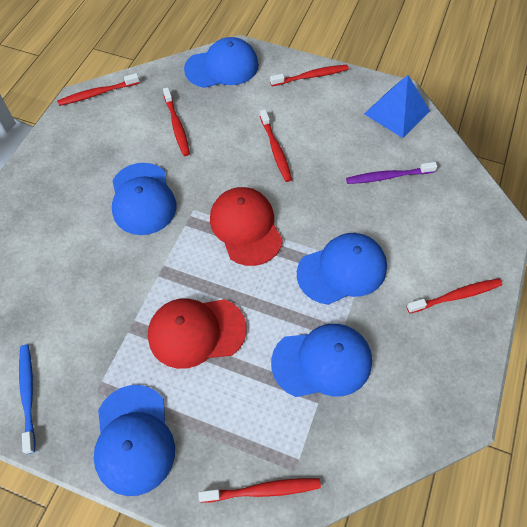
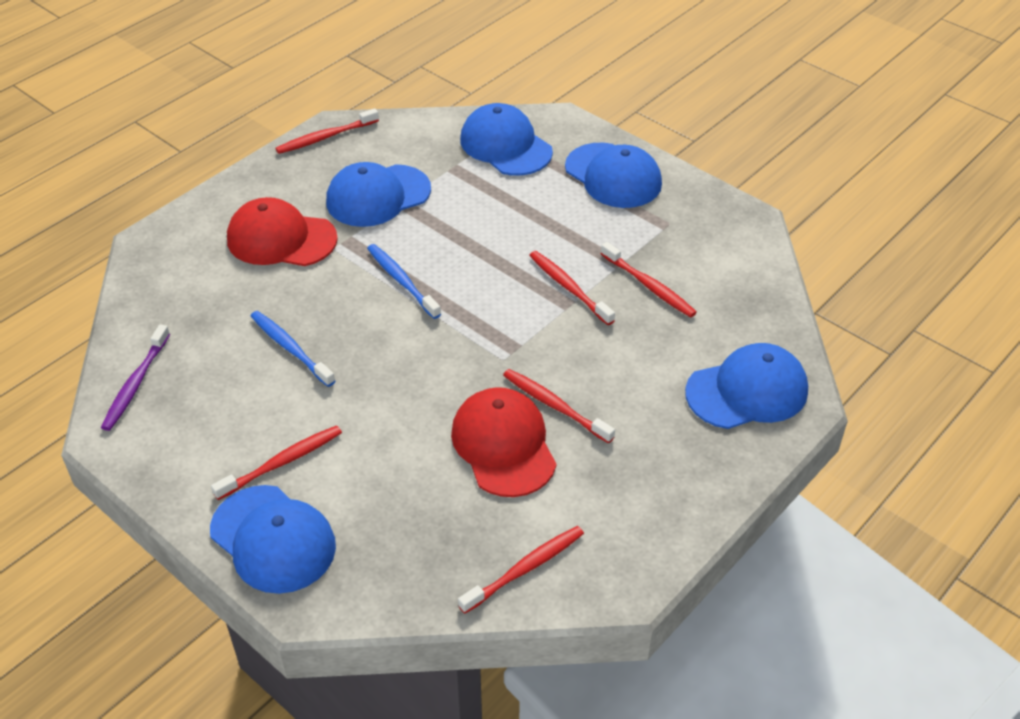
blue pyramid: [364,75,430,138] = 1 -> none = 0
blue toothbrush: [19,345,35,454] = 1 -> [251,311,335,387] [367,244,441,319] = 2

